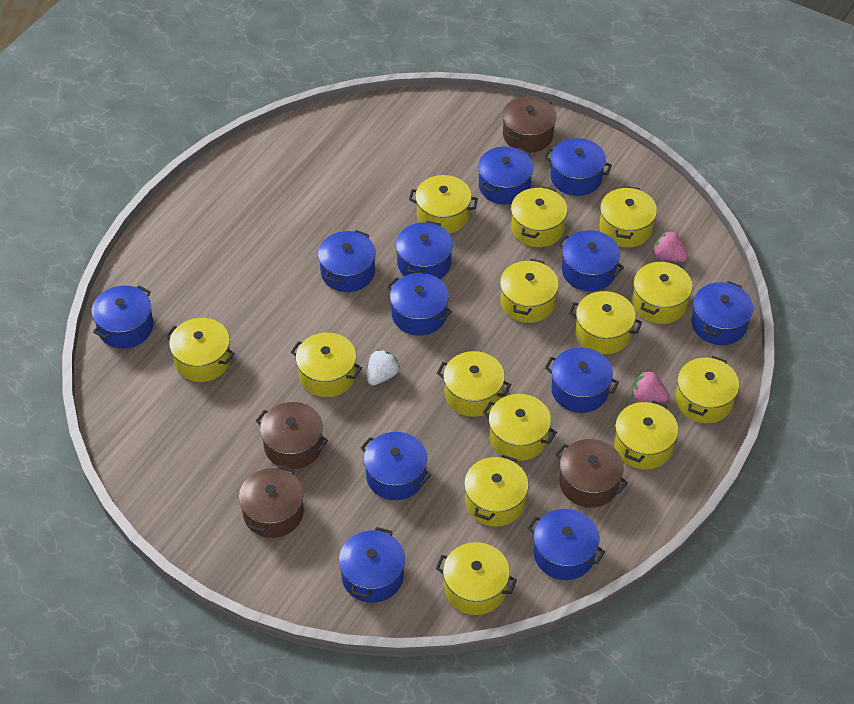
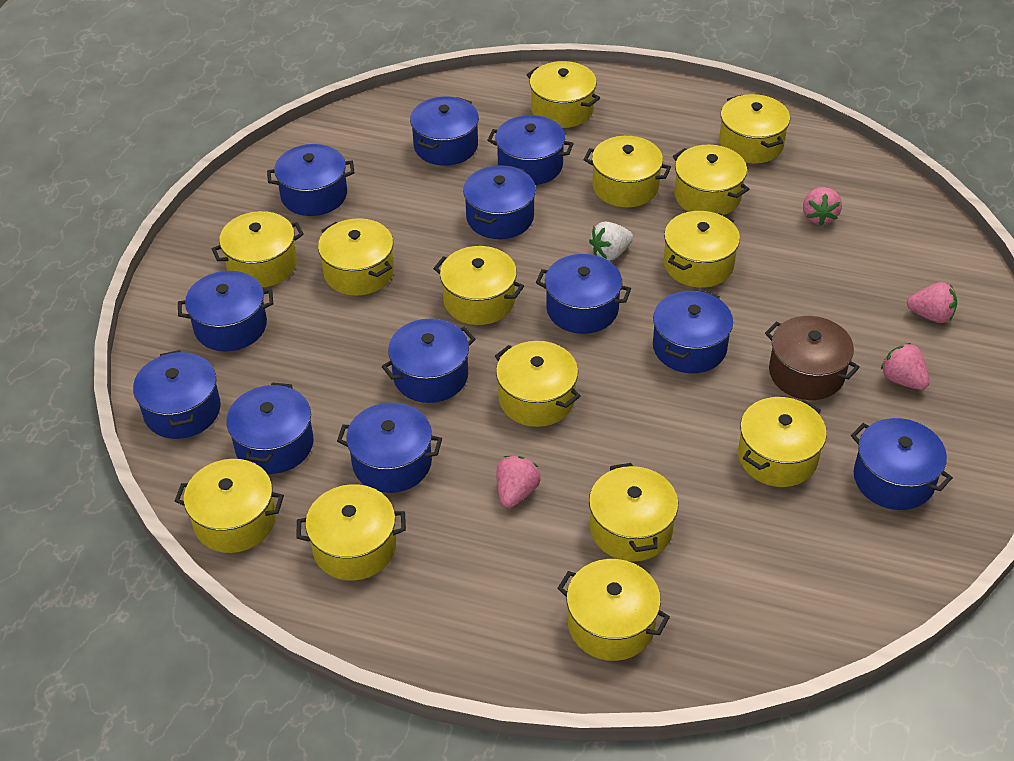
brown pot: [239,465,304,538] [256,402,328,469] [502,96,556,153] [555,439,628,508] = 4 -> [765,316,860,400] = 1
pink strawberry: [632,370,669,403] [653,230,688,262] = 2 -> [496,456,541,508] [803,187,842,226] [881,343,929,390] [907,282,957,323] = 4

